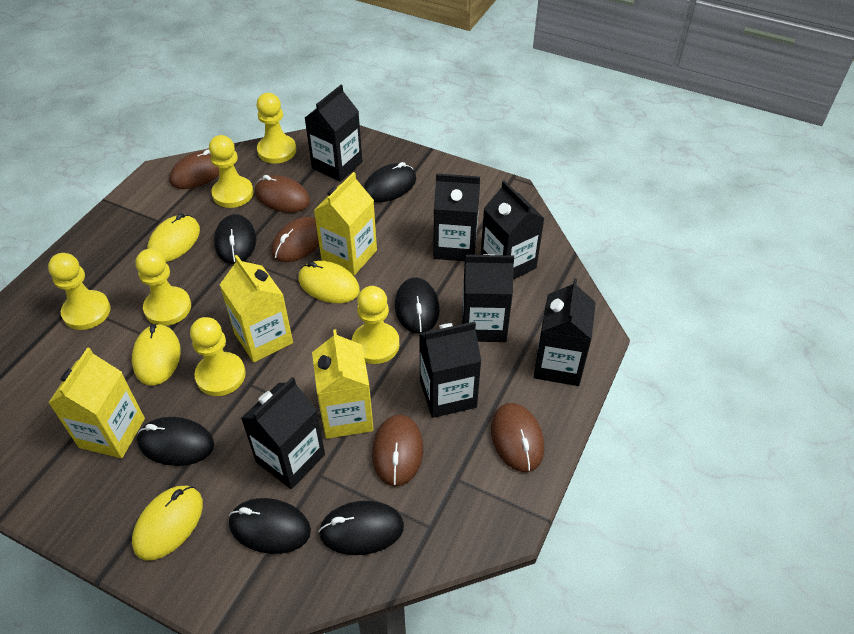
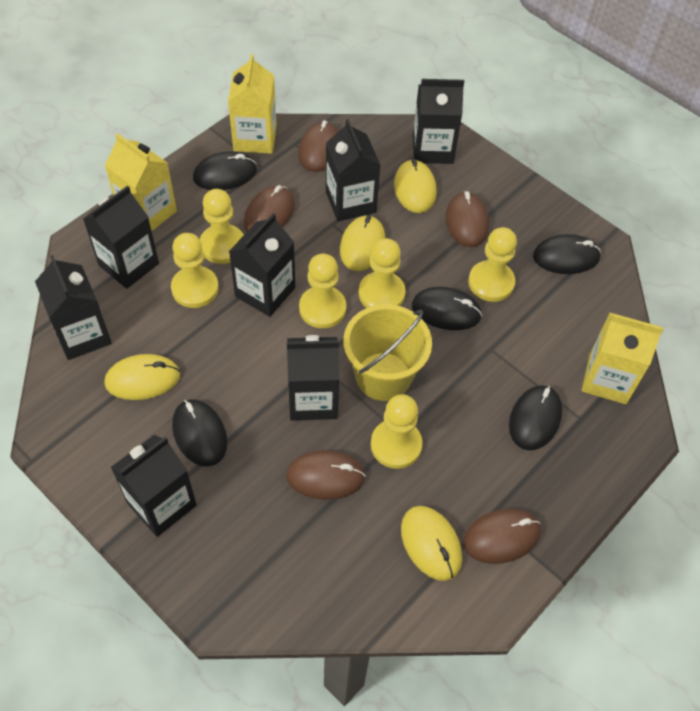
black mouse: [137,417,214,466] [214,214,256,264] [229,498,311,554] [318,501,404,555] [364,162,416,202] [395,277,440,334] = 6 -> [172,399,228,467] [193,151,257,190] [412,287,482,330] [509,385,562,450] [533,234,601,274] = 5
yellow bucket: none = 0 -> [343,304,432,401] = 1
yellow carton: [48,347,145,458] [220,255,293,362] [312,329,374,439] [314,172,377,275] = 4 -> [105,133,177,231] [228,54,277,154] [582,312,663,404] = 3

